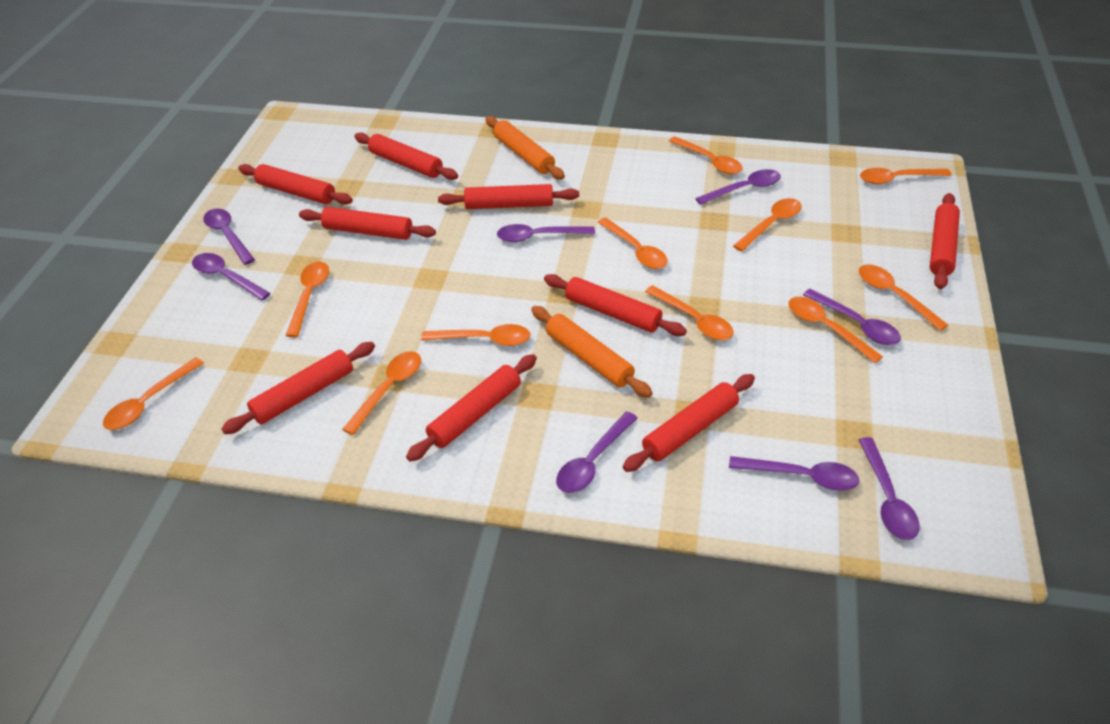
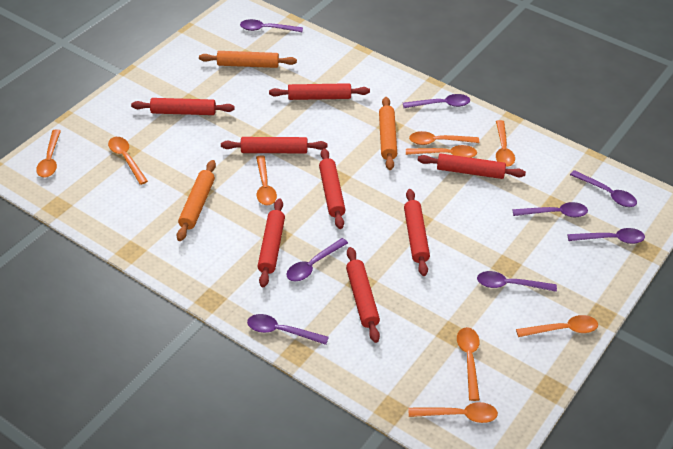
orange rolling pin: [486,116,565,180] [531,306,653,398] = 2 -> [177,160,216,241] [199,51,297,68] [379,97,397,170] = 3
orange spoon: [103,357,204,430] [285,262,329,337] [342,351,421,435] [421,324,530,346] [597,217,668,269] [645,285,734,340] [669,136,743,174] [733,198,802,252] [788,297,883,363] [859,265,948,331] [860,168,952,184] = 11 -> [36,129,61,178] [108,137,148,185] [256,155,277,205] [406,145,477,158] [409,131,479,145] [409,402,498,423] [457,327,480,401] [496,120,515,167] [516,315,598,337] = 9
red rolling pin: [221,342,375,434] [238,164,353,205] [299,207,436,240] [354,132,458,180] [406,354,537,462] [438,184,579,209] [544,274,687,336] [623,374,755,472] [930,193,960,289] = 9 -> [131,98,235,115] [221,137,327,153] [258,198,285,287] [269,83,370,100] [319,148,345,229] [346,247,380,343] [404,189,430,276] [418,154,526,179] = 8

